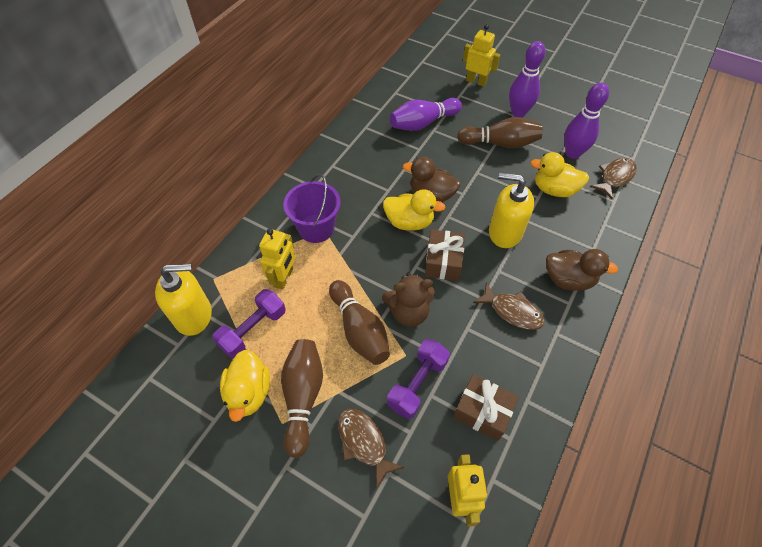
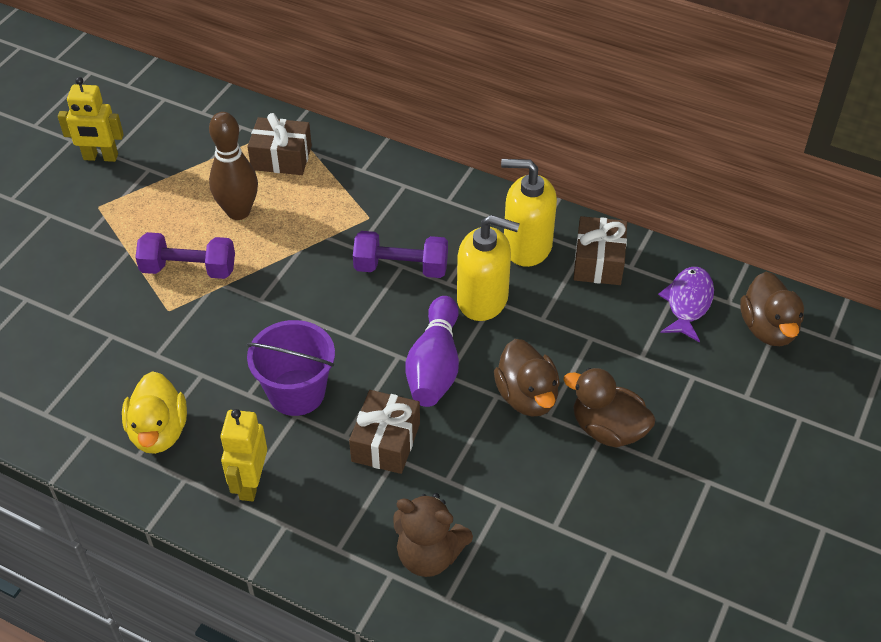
brown bowling pin: [281,339,323,458] [329,280,390,365] [457,117,542,149] = 3 -> [209,112,258,220] = 1
brown duck: [403,157,461,202] [546,249,618,291] = 2 -> [494,339,560,417] [563,368,656,448] [740,272,804,346] = 3
brown fish: [338,409,404,488] [473,282,545,330] [590,158,637,199] = 3 -> none = 0
brown gift: [425,229,465,281] [453,374,519,441] = 2 -> [247,113,312,175] [349,390,420,474] [573,216,627,285] = 3
purple bowling pin: [390,98,462,131] [509,41,546,118] [564,83,609,159] = 3 -> [406,296,459,407] = 1
purple fish: none = 0 -> [658,267,714,342] = 1
yellow duck: [220,350,270,422] [383,189,446,231] [530,152,589,197] = 3 -> [122,371,187,454] = 1
yellow robot: [259,229,295,290] [448,454,487,527] [463,24,500,87] = 3 -> [58,77,124,162] [220,409,267,502] = 2

